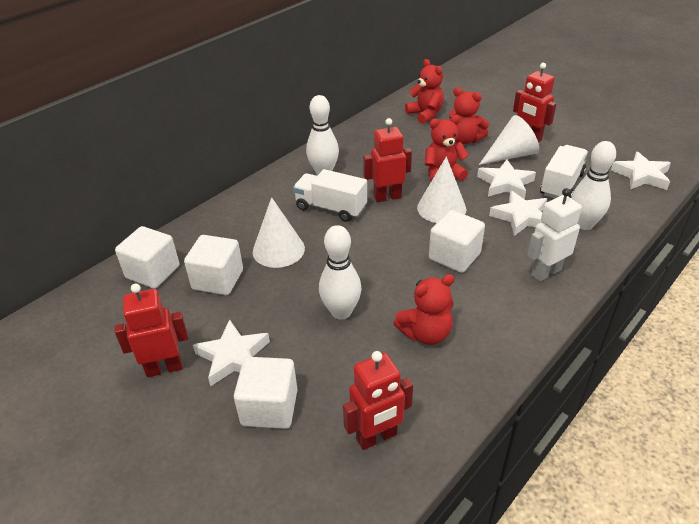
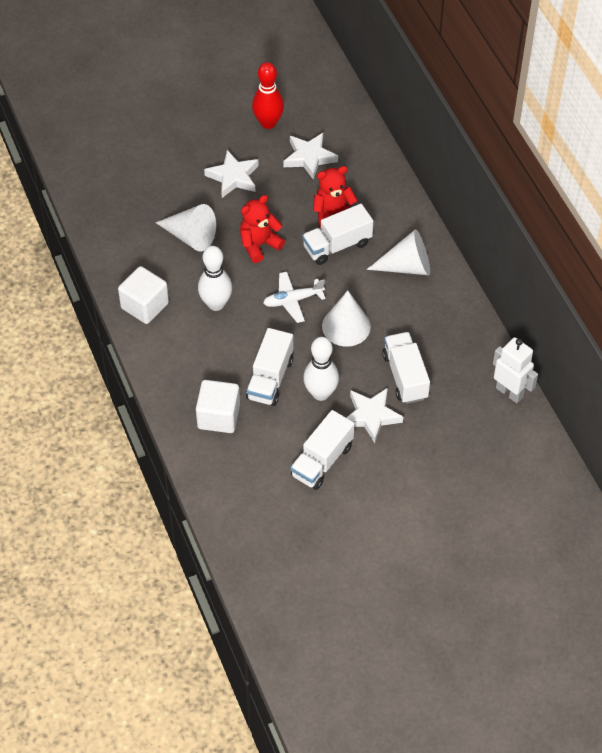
red bowling pin: none = 0 -> [252,62,284,129] = 1
red robot: [115,283,189,377] [343,351,413,450] [363,118,412,202] [513,63,557,143] = 4 -> none = 0
red teddy bear: [393,274,455,345] [405,59,444,124] [425,115,469,181] [449,87,489,144] = 4 -> [240,195,285,263] [313,166,358,229] = 2
white bowling pin: [306,95,339,175] [319,225,362,320] [571,141,616,230] = 3 -> [198,246,232,311] [303,337,339,401] = 2
white cube: [115,226,179,288] [184,235,243,295] [234,357,298,429] [429,210,485,273] = 4 -> [118,266,169,324] [196,380,240,433] = 2
white plane: none = 0 -> [263,271,326,323] = 1
white star: [193,320,270,386] [477,159,536,199] [489,191,547,236] [611,151,671,190] = 4 -> [204,150,259,198] [283,133,338,180] [346,388,403,443] = 3
white truck: [293,169,367,222] [540,145,588,199] = 2 -> [246,328,293,406] [291,410,354,490] [302,204,373,265] [382,332,430,404] = 4

